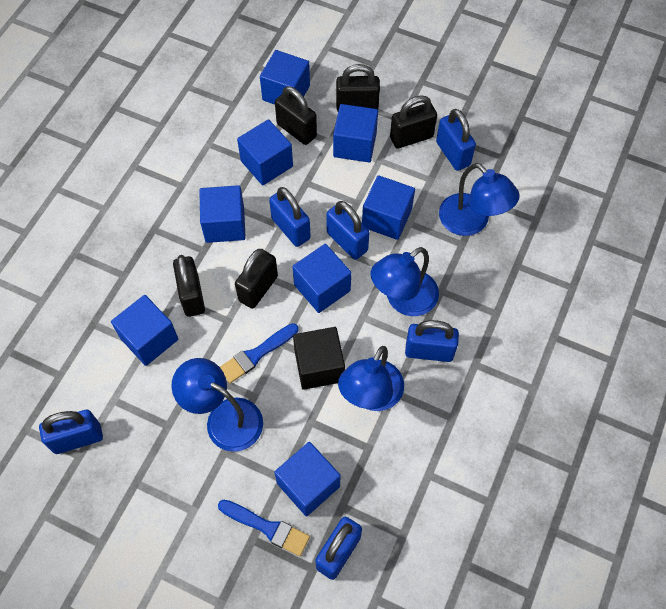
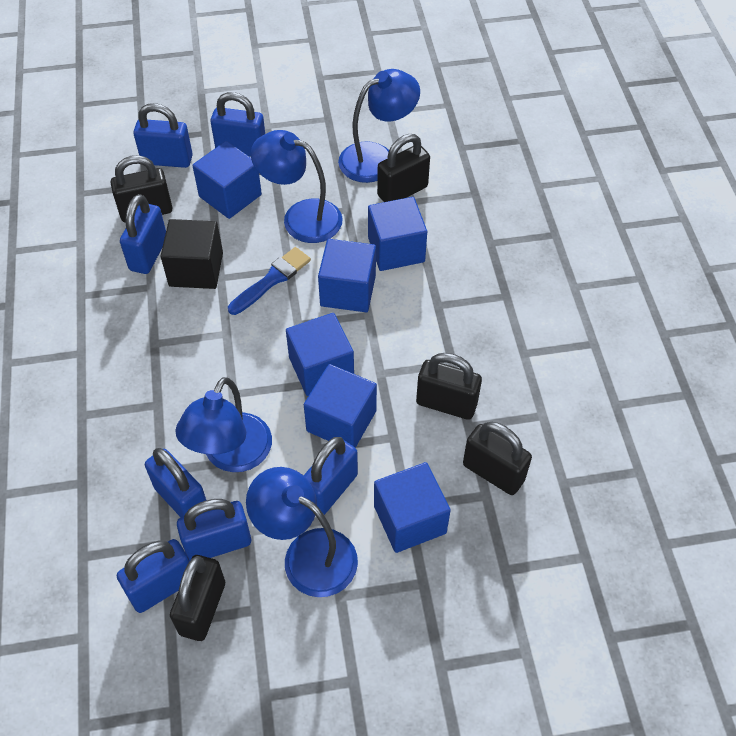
blue brush: [218,499,310,556] [220,323,298,383] = 2 -> [228,247,311,315] = 1
blue cube: [111,295,178,366] [199,185,246,243] [237,119,293,185] [260,50,310,105] [274,442,340,516] [292,244,351,313] [333,104,378,163] [362,175,415,240] = 8 -> [192,141,262,219] [286,313,354,396] [304,364,377,448] [318,239,376,312] [368,197,427,271] [374,462,451,553] = 6
blue padlock: [39,410,103,454] [269,187,311,247] [315,517,362,580] [326,201,370,260] [405,320,459,362] [436,109,476,171] = 6 -> [117,539,190,613] [120,194,166,274] [133,103,193,168] [145,448,206,517] [177,499,251,561] [211,92,265,157] [304,437,358,515] = 7

